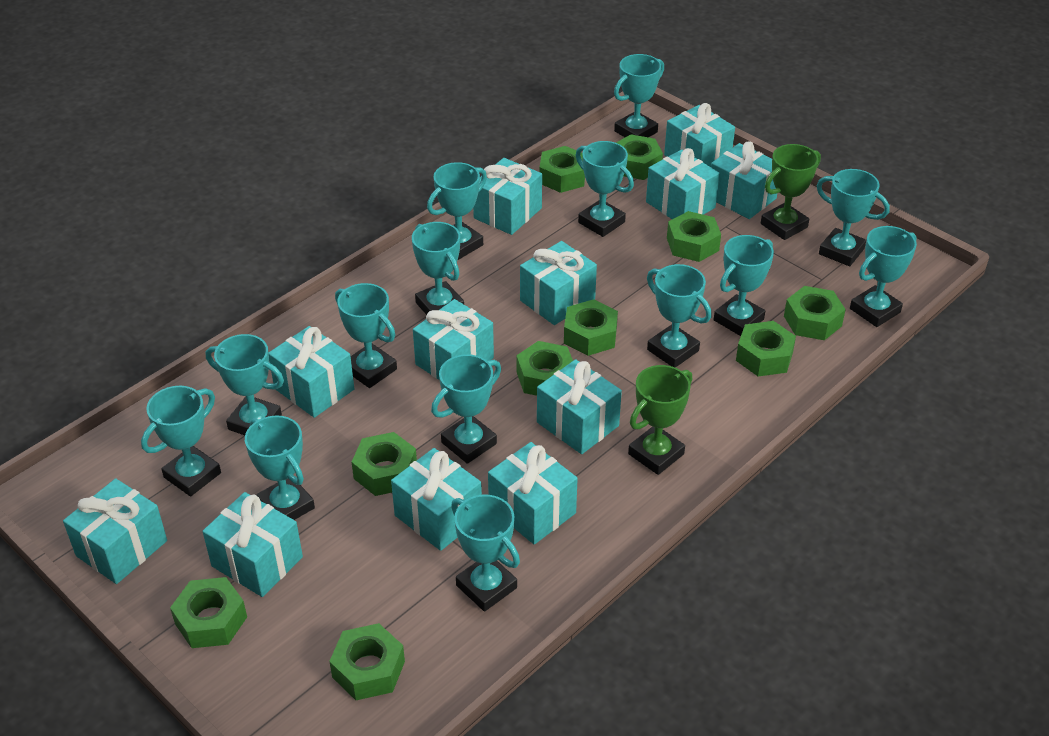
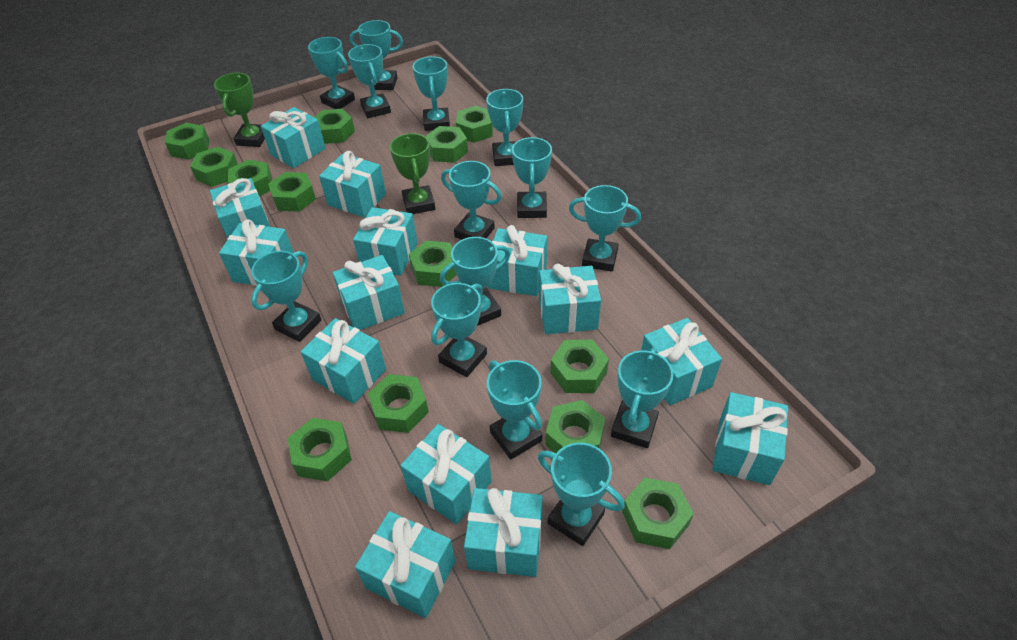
green nut: [170,577,247,648] [329,623,405,700] [352,432,417,496] [516,341,573,396] [539,146,585,193] [564,299,618,356] [616,134,663,180] [667,211,721,262] [736,321,796,377] [784,286,846,340] = 10 -> [165,123,209,160] [190,147,238,187] [228,160,272,197] [268,172,316,212] [288,418,352,482] [314,109,355,144] [368,374,429,433] [409,241,457,287] [425,126,468,163] [456,106,494,143] [545,400,605,453] [550,340,609,393] [622,478,694,549] = 13
turquoise gift: [63,478,167,584] [203,492,303,597] [269,326,354,418] [391,448,482,551] [413,299,494,380] [473,158,542,235] [488,442,578,545] [520,241,597,325] [537,359,622,454] [646,148,720,219] [664,103,735,167] [711,141,777,219] = 12 -> [210,178,270,239] [219,219,294,286] [261,107,326,168] [301,318,386,404] [319,151,386,217] [333,255,405,330] [353,207,418,276] [355,511,456,618] [400,424,492,525] [464,488,543,577] [488,225,547,296] [539,264,601,334] [641,318,722,405] [713,392,788,485] = 14

